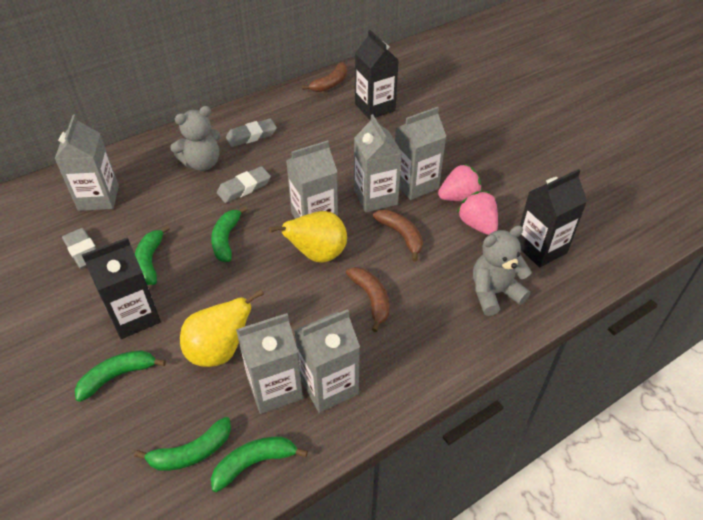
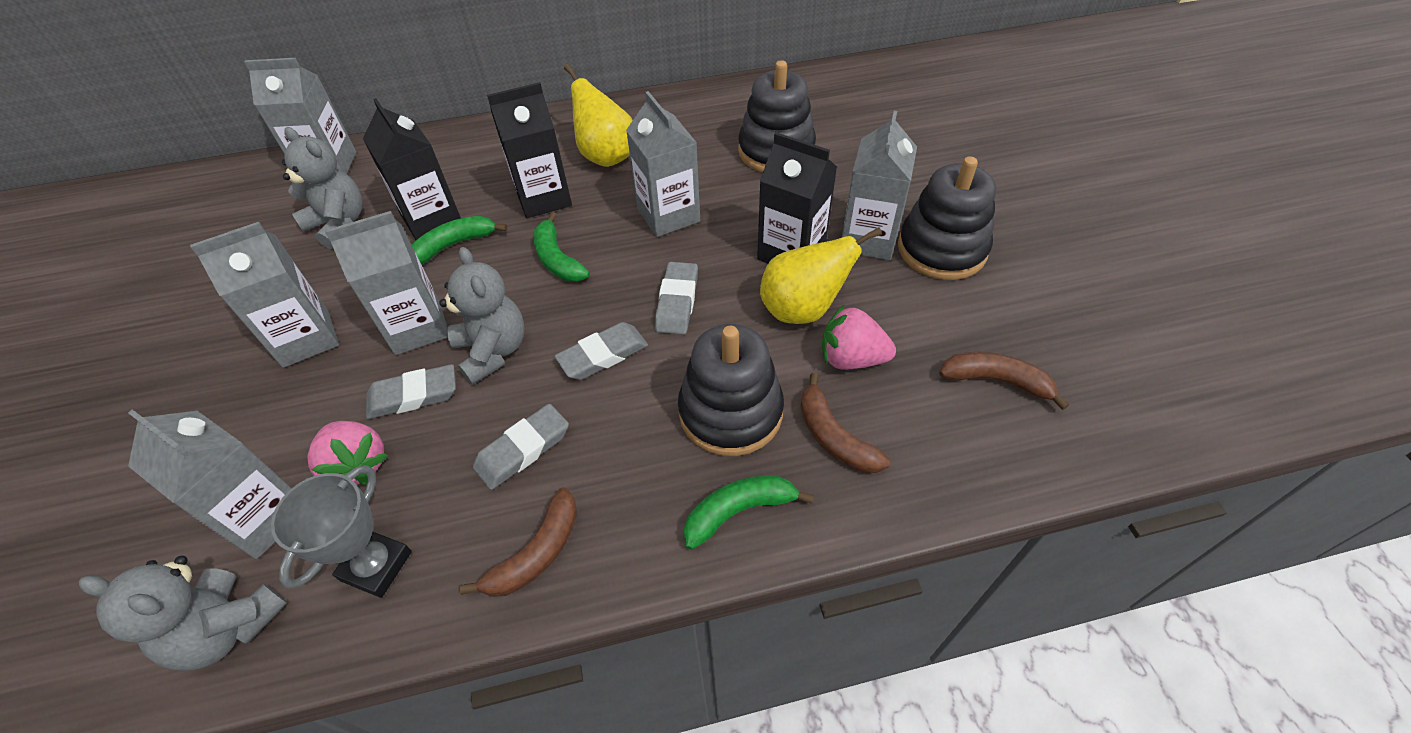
black stacking toy: none = 0 -> [678,324,784,456] [738,60,816,172] [898,156,996,280] = 3
green banana: [75,350,166,402] [134,417,231,471] [135,225,170,285] [211,206,248,262] [211,437,308,492] = 5 -> [411,216,507,264] [533,212,590,282] [684,475,814,550] = 3
grey eraser: [62,228,96,269] [217,166,271,203] [226,118,277,147] = 3 -> [366,364,456,419] [473,404,569,490] [555,322,648,380] [655,262,698,335] = 4
grey teddy bear: [170,106,221,171] [473,225,532,316] = 2 -> [79,556,287,671] [282,127,362,249] [439,247,525,385] = 3
grey trophy: none = 0 -> [271,465,412,598] = 1

